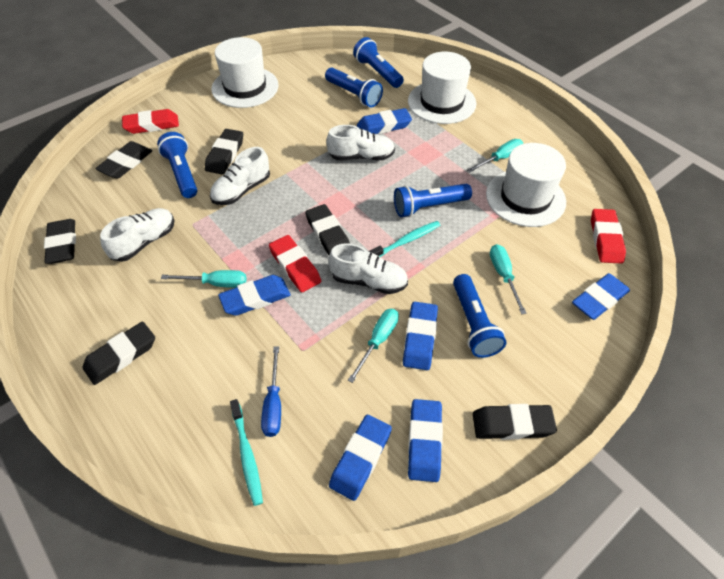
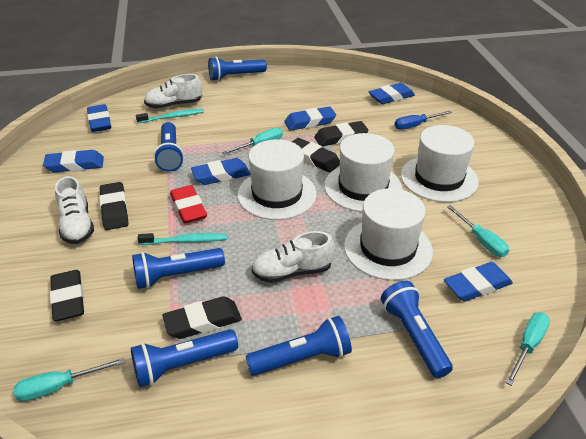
black eraser: [44,219,76,264] [82,321,155,385] [96,141,152,178] [205,129,243,174] [305,204,350,255] [473,404,557,440] = 6 -> [50,270,84,321] [99,182,129,230] [162,296,242,339] [292,138,340,172] [314,121,369,146] = 5
blue flashlight: [157,132,197,198] [325,68,383,107] [353,37,404,88] [394,184,472,217] [453,274,507,358] = 5 -> [131,329,238,387] [132,248,225,289] [154,122,184,172] [208,57,267,81] [246,316,352,376] [381,281,453,378] = 6
red eraser: [122,109,179,134] [269,235,321,292] [591,209,626,264] = 3 -> [170,185,207,223] = 1
white hat: [211,37,279,108] [408,52,476,124] [486,143,566,227] = 3 -> [237,139,317,220] [324,133,403,212] [344,188,433,280] [401,125,479,202] = 4
white shoe: [100,208,175,262] [210,147,270,205] [326,125,395,160] [329,243,408,294] = 4 -> [55,176,94,244] [144,74,202,109] [251,231,335,283] = 3

